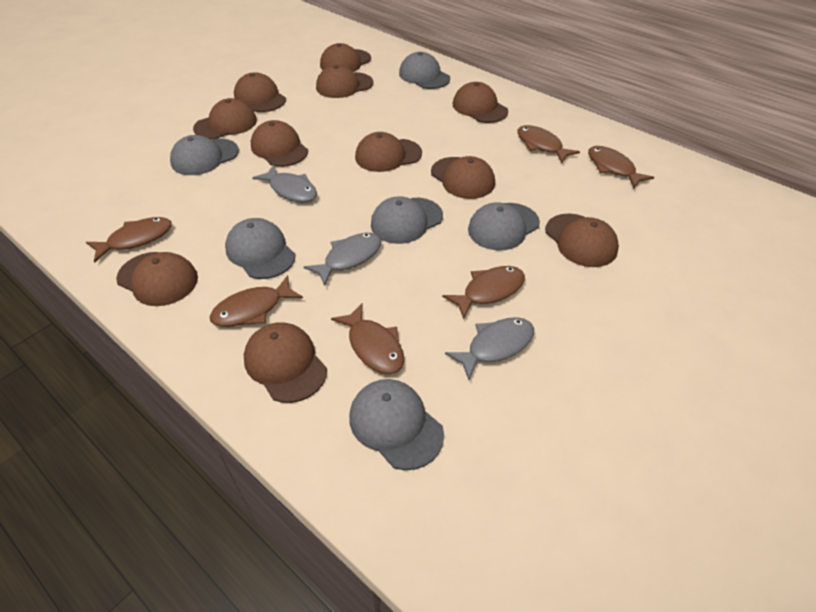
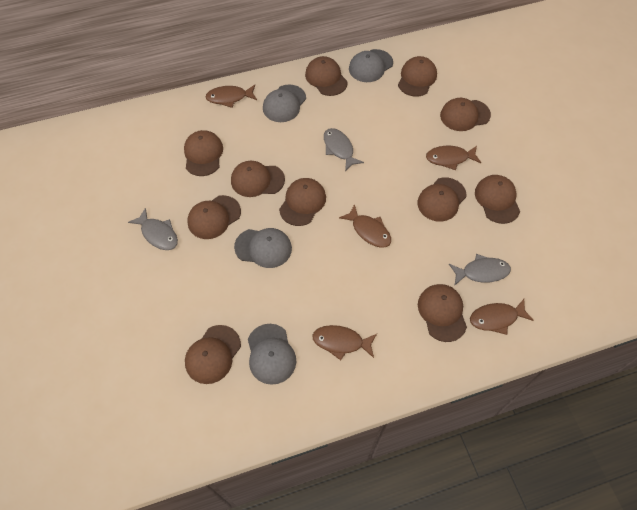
brown fish: [86,217,172,262] [210,275,303,327] [331,303,404,374] [442,266,525,319] [517,125,580,163] [588,146,654,188] = 6 -> [206,85,257,108] [312,325,377,360] [339,204,391,248] [426,146,481,170] [470,299,534,335] = 5
grey cap: [170,135,239,175] [225,218,296,279] [349,379,444,470] [371,197,443,244] [399,52,450,89] [468,202,540,250] = 6 -> [234,228,292,268] [248,324,296,385] [263,85,306,122] [349,49,393,82] = 4

